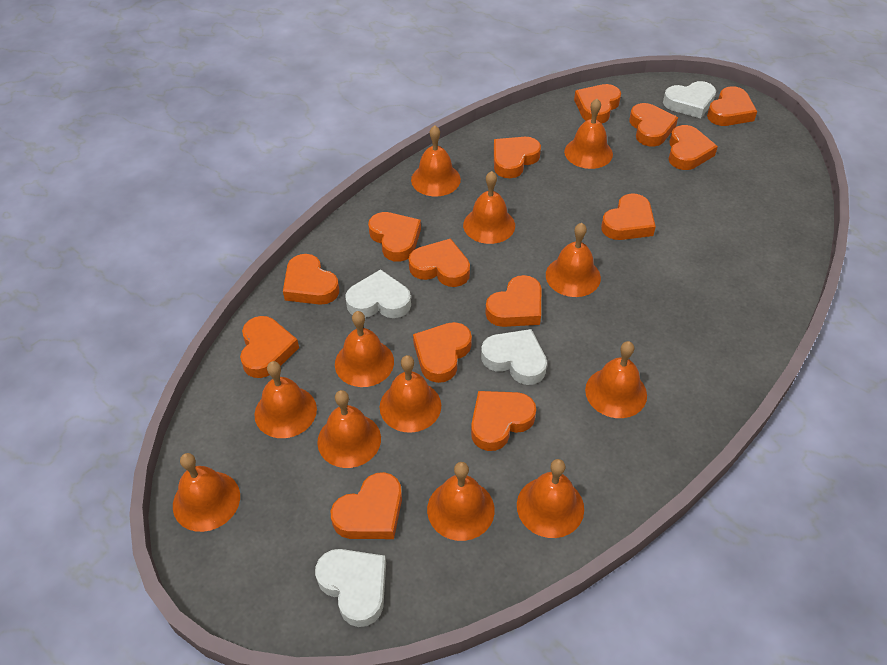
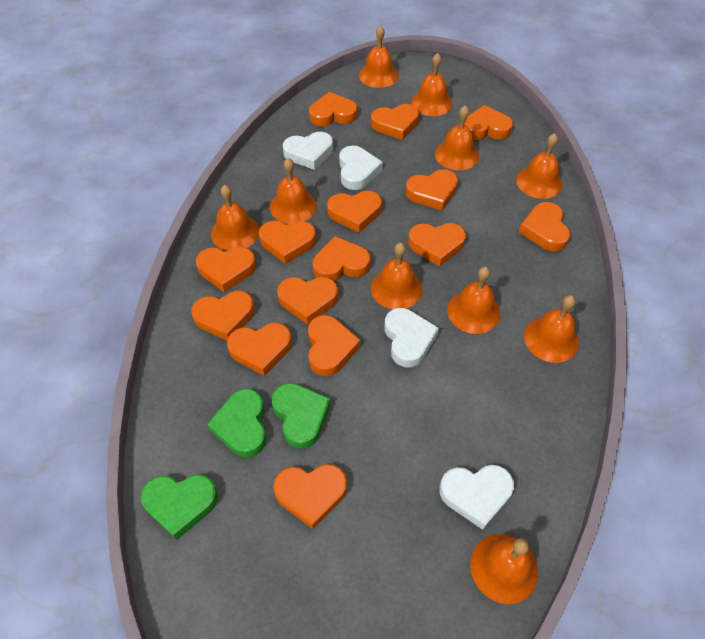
green heart: none = 0 -> [141,474,218,540] [207,389,267,457] [271,383,331,449] = 3
orange bell: [173,453,240,532] [254,361,317,438] [317,390,381,468] [335,311,394,387] [380,355,441,433] [411,125,461,197] [427,462,495,541] [463,171,515,244] [517,459,584,538] [546,223,601,297] [564,99,613,169] [585,341,647,418] = 12 -> [211,185,259,251] [270,158,317,224] [359,25,399,88] [371,243,422,309] [411,53,452,116] [435,105,479,170] [447,267,500,334] [470,534,538,604] [516,133,562,199] [524,295,579,363] = 10
orange heart: [240,316,299,378] [283,254,339,305] [331,472,402,539] [368,212,421,262] [409,238,470,287] [413,322,472,383] [471,391,536,451] [485,275,541,327] [494,137,541,178] [574,84,621,123] [601,193,656,240] [629,103,678,147] [669,125,718,170] [707,86,757,126] = 14 -> [191,291,255,340] [196,247,256,293] [227,323,292,376] [259,220,316,264] [273,464,347,529] [277,277,338,325] [308,315,360,376] [309,92,357,127] [313,236,371,281] [327,191,382,233] [371,104,419,140] [405,169,458,210] [408,223,466,267] [464,105,513,140] [519,202,570,252] = 15

